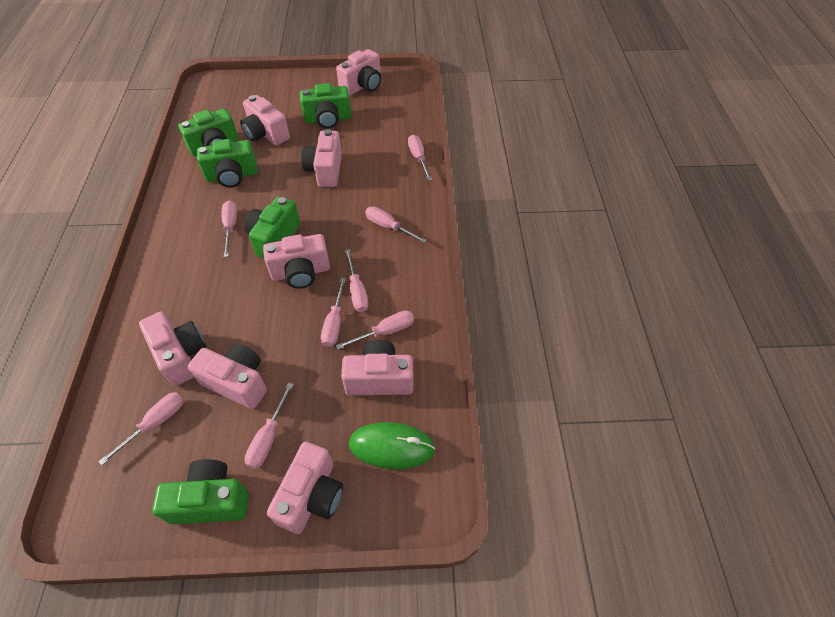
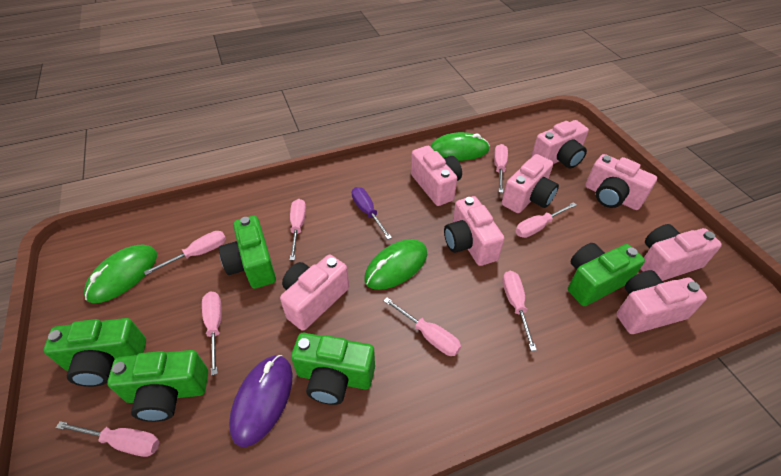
green mouse: [349,422,435,469] = 1 -> [84,245,157,303] [364,239,427,290] [430,132,490,161] = 3
purple mouse: none = 0 -> [229,355,293,447] = 1
purple screwdriver: none = 0 -> [352,187,392,240] = 1

